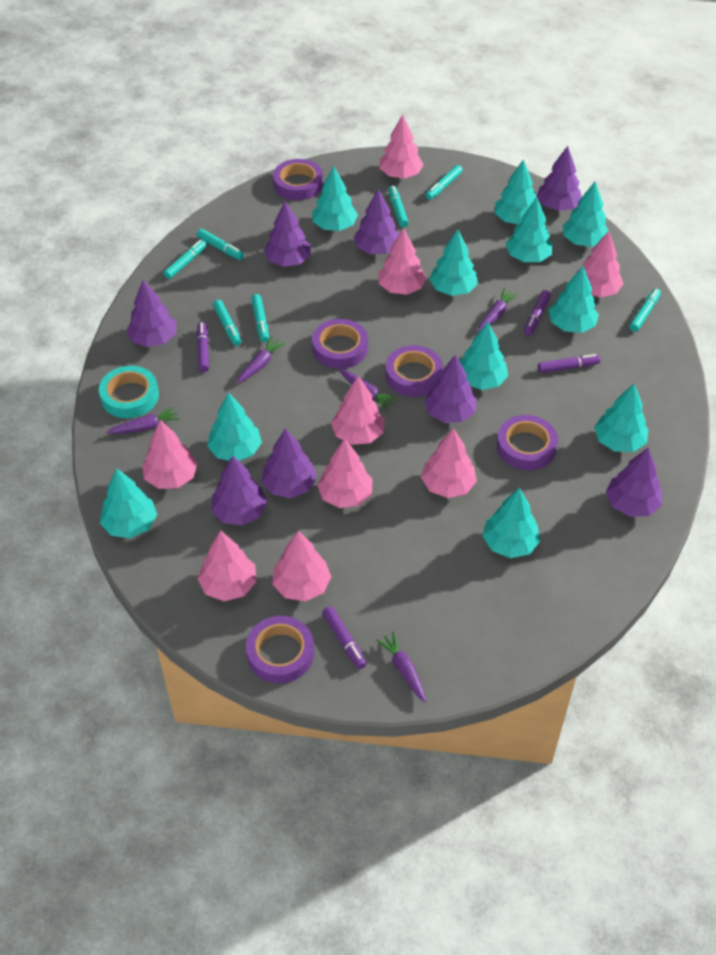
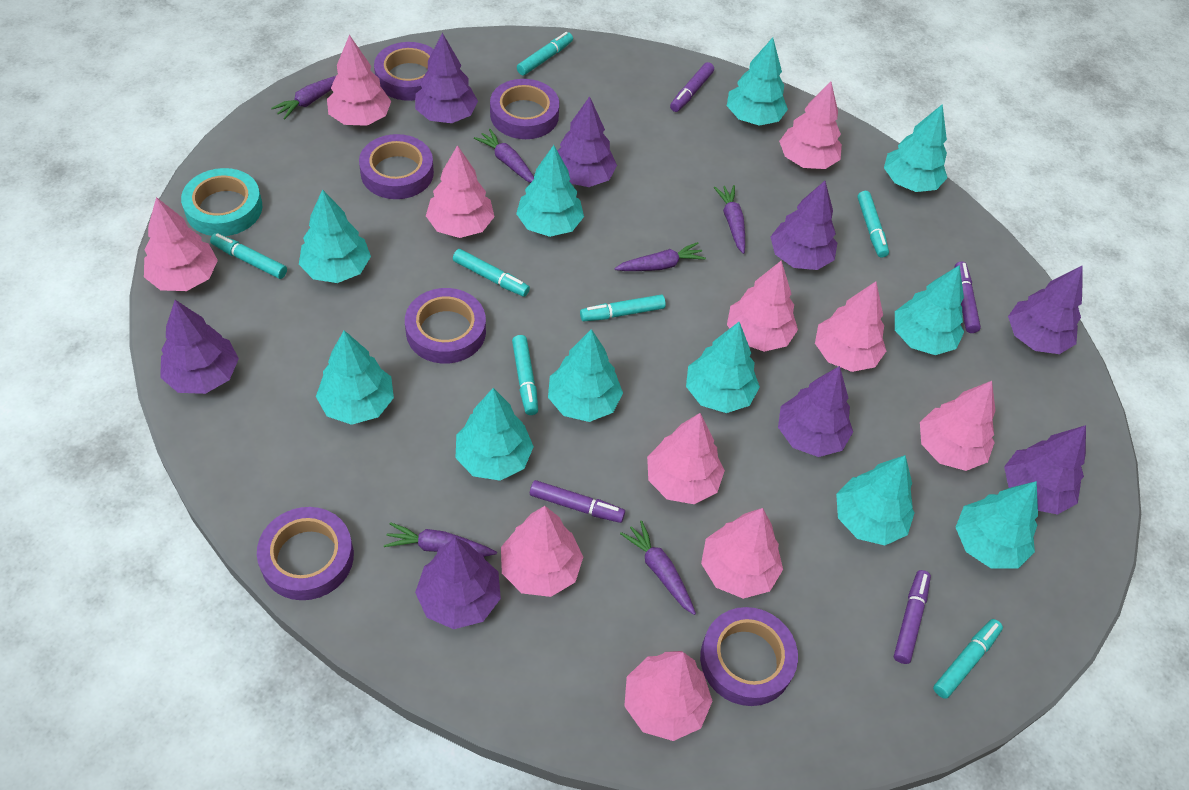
pink tree: [142,420,198,489] [198,531,257,601] [272,531,331,601] [317,439,372,508] [331,376,385,445] [378,228,427,295] [379,114,424,179] [421,428,477,498] [576,231,623,298] = 9 -> [144,197,218,291] [327,35,391,126] [426,145,495,238] [501,506,583,597] [624,651,712,741] [647,413,725,504] [701,508,783,599] [727,260,798,352] [779,82,842,169] [815,282,886,372] [920,381,996,471] = 11
purple carrot: [106,407,180,434] [237,337,286,383] [339,369,398,411] [376,631,426,702] [478,288,519,332] = 5 -> [271,76,336,120] [384,522,497,557] [474,129,534,183] [614,242,706,271] [620,520,696,615] [714,185,745,254] = 6
purple tape: [246,616,314,683] [273,159,323,200] [312,319,368,369] [386,345,443,397] [497,415,558,470] = 5 -> [257,507,354,600] [359,134,434,199] [374,42,434,101] [405,288,486,364] [490,79,559,139] [700,607,798,706] = 6

